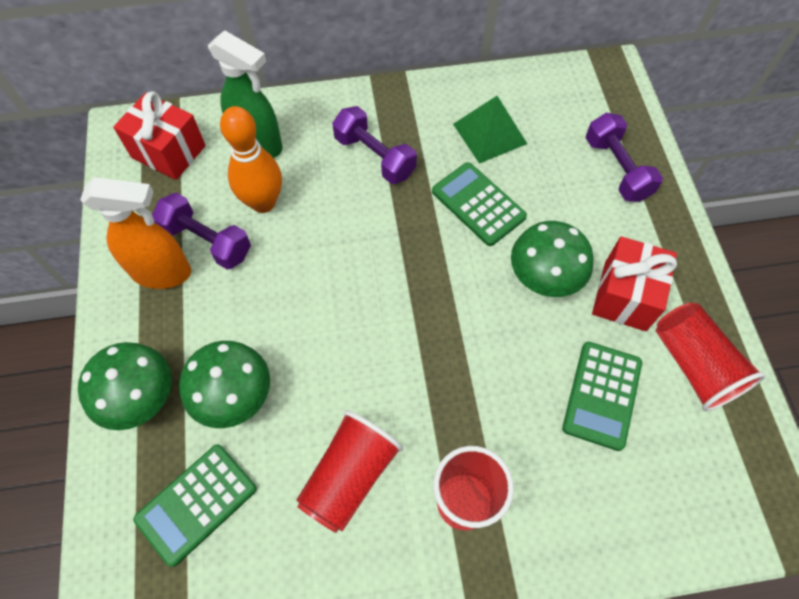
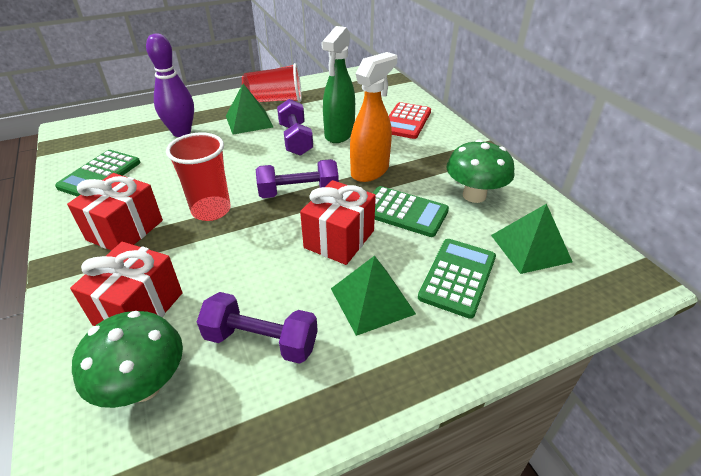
green mushroom: [78,342,171,430] [179,341,270,428] [511,221,594,297] = 3 -> [72,311,183,408] [447,139,515,203] = 2
green pyramid: [453,96,527,164] = 1 -> [226,84,273,134] [331,256,416,336] [491,204,573,274] = 3
orange bowling pin: [220,106,282,213] = 1 -> none = 0
purple bowling pin: none = 0 -> [146,33,194,137] = 1
red calculator: none = 0 -> [389,102,431,139] = 1
red cup: [296,410,403,533] [434,446,514,530] [656,303,765,411] = 3 -> [166,133,231,221] [242,63,302,102] = 2
red gift: [113,91,206,180] [592,236,677,331] = 2 -> [67,173,163,251] [70,242,182,326] [300,180,376,265] = 3

